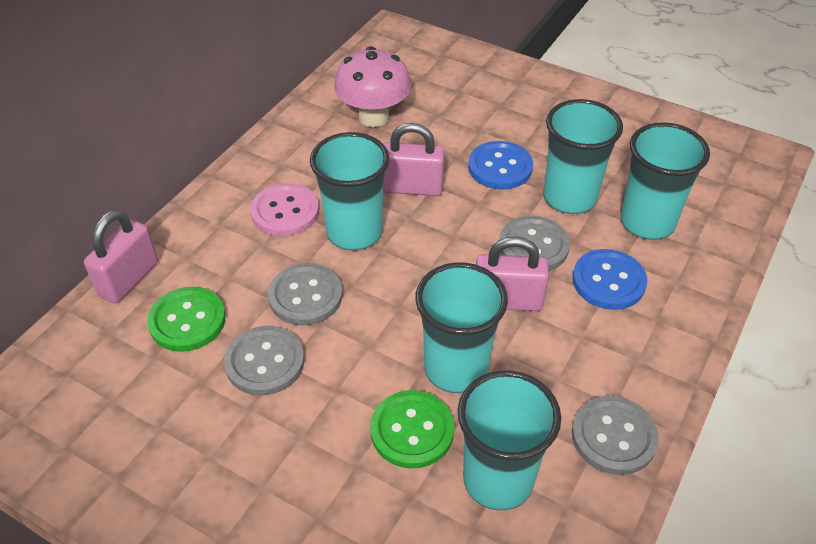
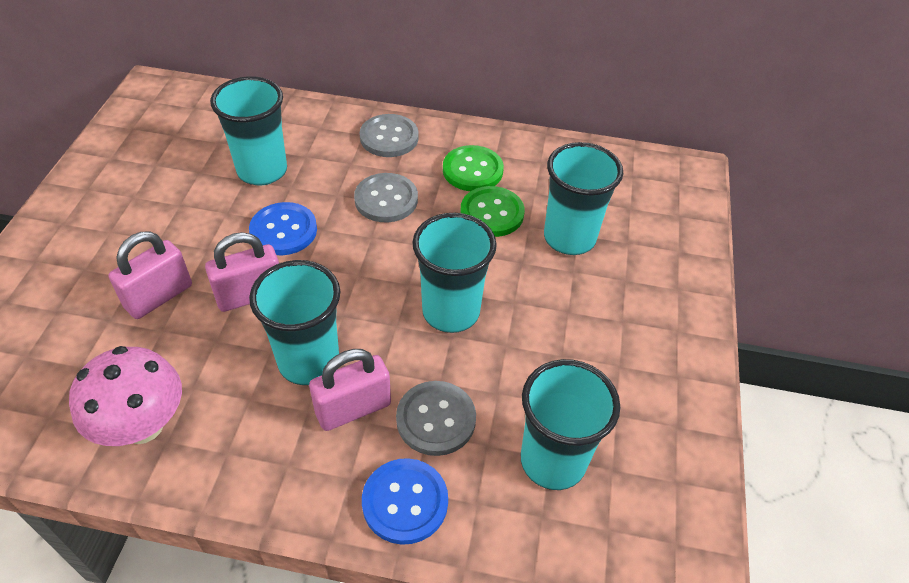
grey button: [224,326,304,395] [268,263,342,325] [499,216,570,271] [572,396,659,475] = 4 -> [354,173,418,222] [360,114,419,157] [396,381,476,456] = 3
pink button: [251,183,319,236] = 1 -> none = 0

